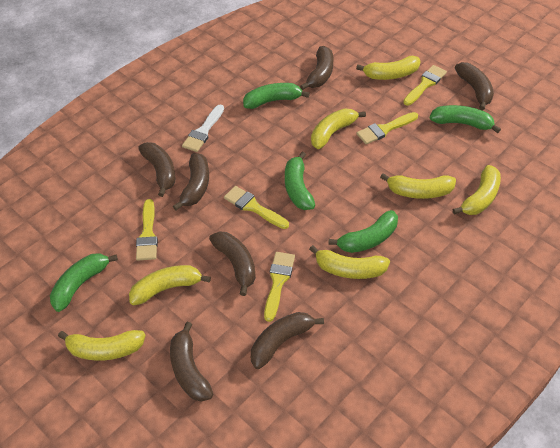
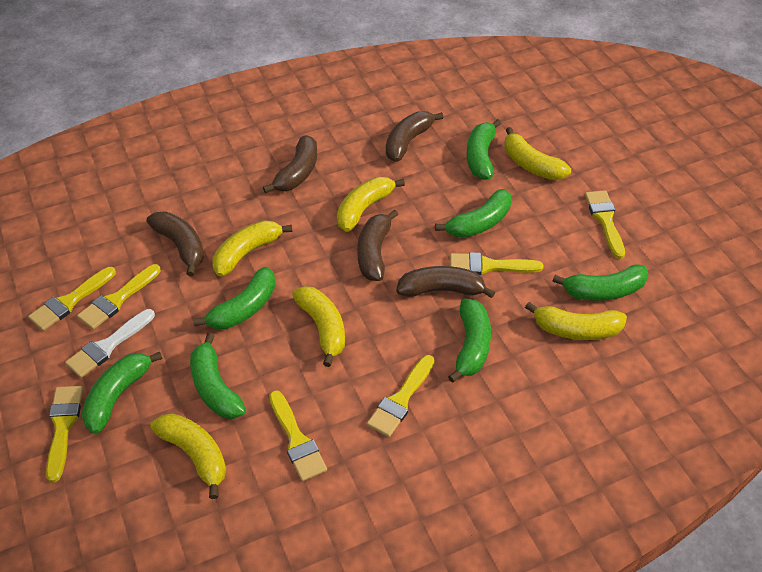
brown banana: [138,142,175,197] [170,322,213,402] [173,153,209,210] [209,232,256,296] [251,312,324,369] [300,46,333,90] [455,62,494,110] = 7 -> [146,211,204,276] [263,135,317,193] [357,209,399,281] [386,111,444,162] [396,266,495,298] = 5
green banana: [50,253,118,312] [243,83,310,109] [285,151,315,210] [328,210,398,253] [430,105,501,133] = 5 -> [82,352,162,434] [190,333,246,419] [193,267,276,330] [435,189,512,238] [448,299,491,383] [467,119,501,180] [553,264,648,301] = 7
yellow banana: [58,330,146,361] [129,265,211,305] [309,245,390,279] [311,108,366,149] [356,56,420,80] [380,173,456,199] [453,165,501,215] = 7 -> [150,413,226,499] [212,220,292,277] [292,286,345,367] [337,177,405,232] [504,127,571,180] [525,302,627,340] = 6
yellow brush: [136,199,158,261] [224,186,289,229] [264,252,295,322] [357,112,418,144] [403,65,447,106] = 5 -> [28,267,116,331] [46,386,83,483] [77,264,161,330] [269,390,327,481] [367,355,435,437] [450,252,544,275] [585,190,625,259] = 7

